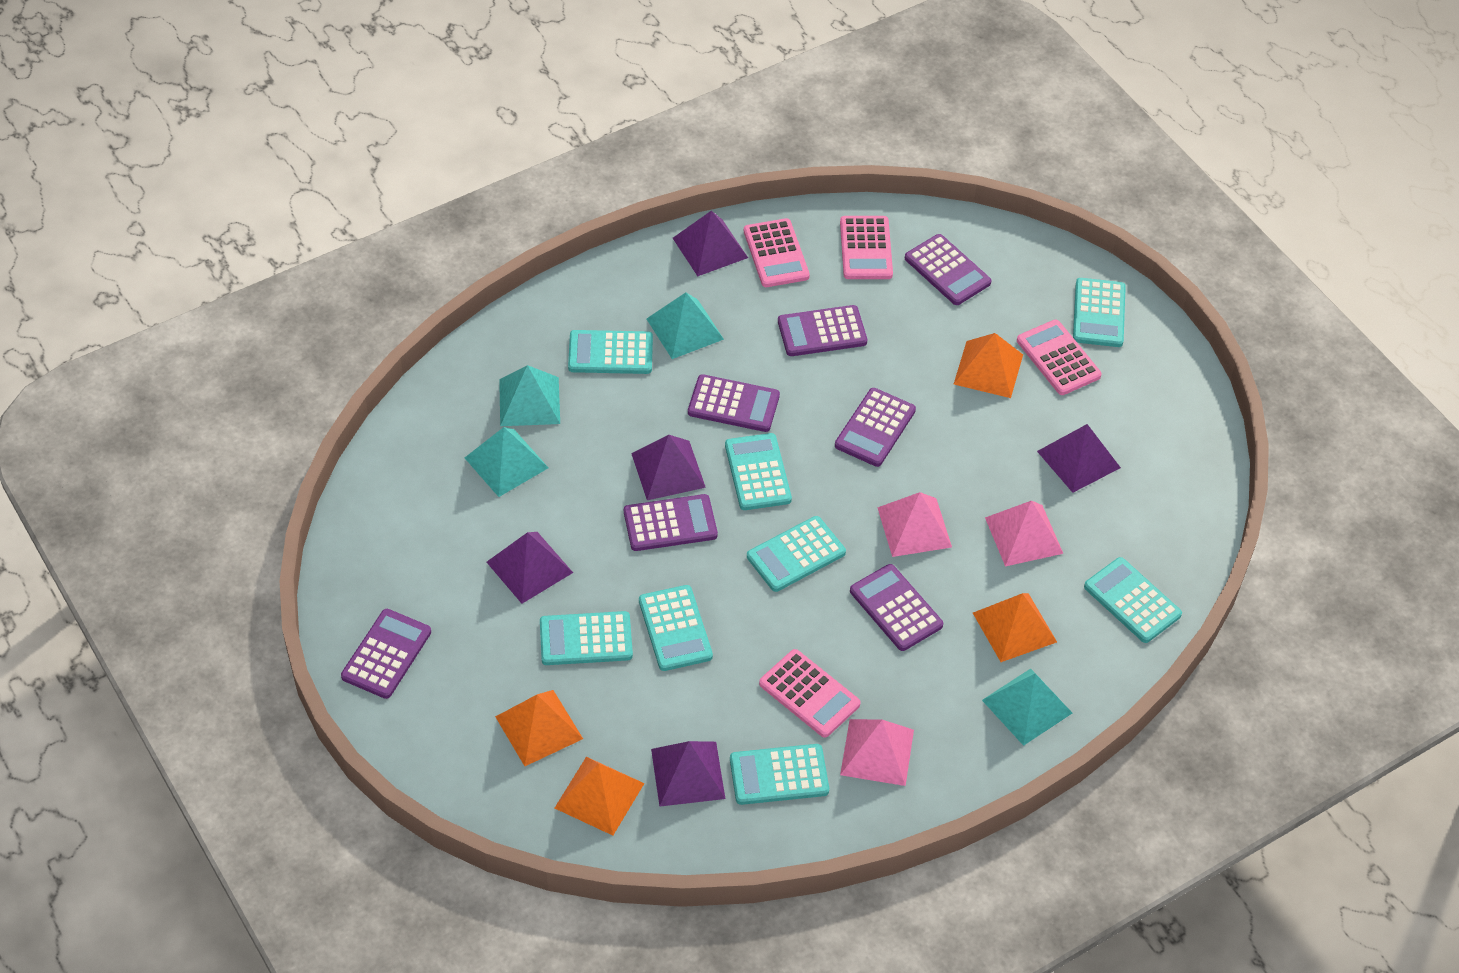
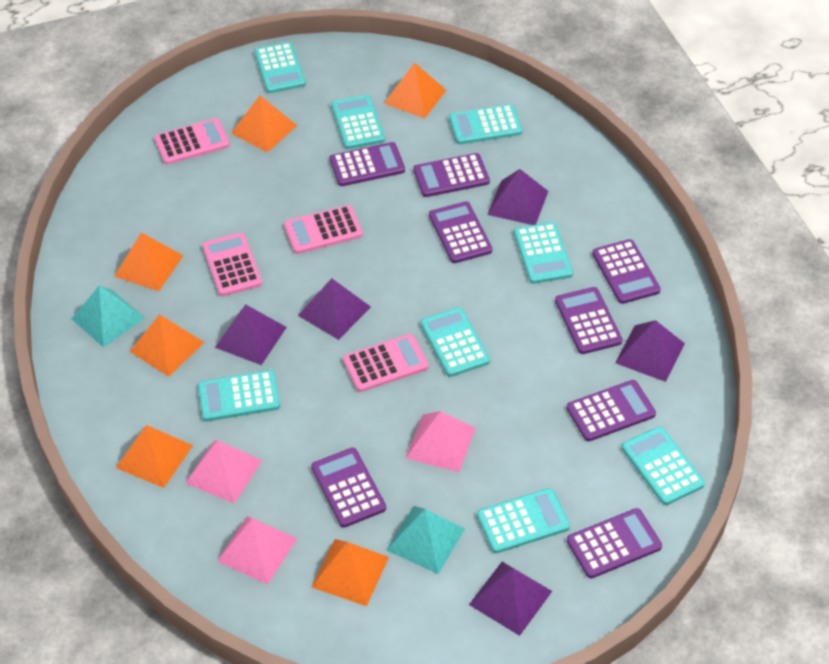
orange pyramid: [495,690,583,766] [555,757,645,835] [954,333,1023,398] [973,593,1057,662] = 4 -> [114,233,184,291] [116,425,193,488] [129,314,205,377] [231,96,298,153] [312,539,389,606] [384,62,446,119] = 6
purple calculator: [341,609,431,699] [624,494,718,551] [688,374,780,432] [778,305,867,356] [835,388,916,467] [850,564,943,651] [905,234,992,305] = 7 -> [311,448,386,528] [330,142,405,186] [413,153,490,197] [429,201,492,263] [555,287,623,354] [566,380,656,441] [567,508,662,579] [592,239,661,304] = 8
turquoise pyramid: [465,427,548,497] [499,365,560,426] [647,292,724,359] [982,668,1072,746] = 4 -> [72,285,145,348] [386,506,465,574] = 2

